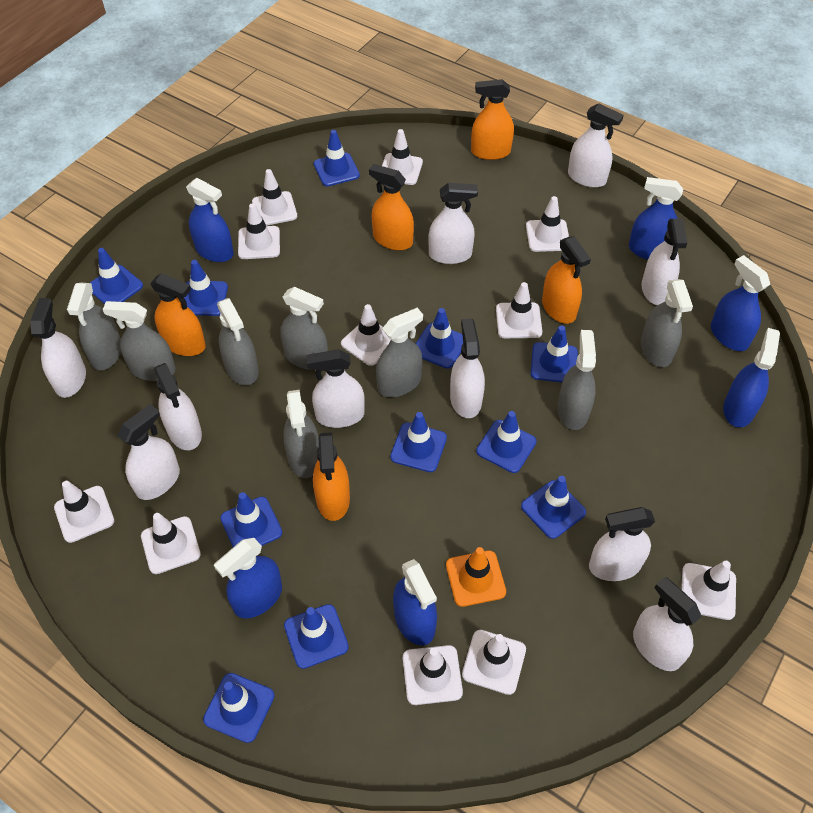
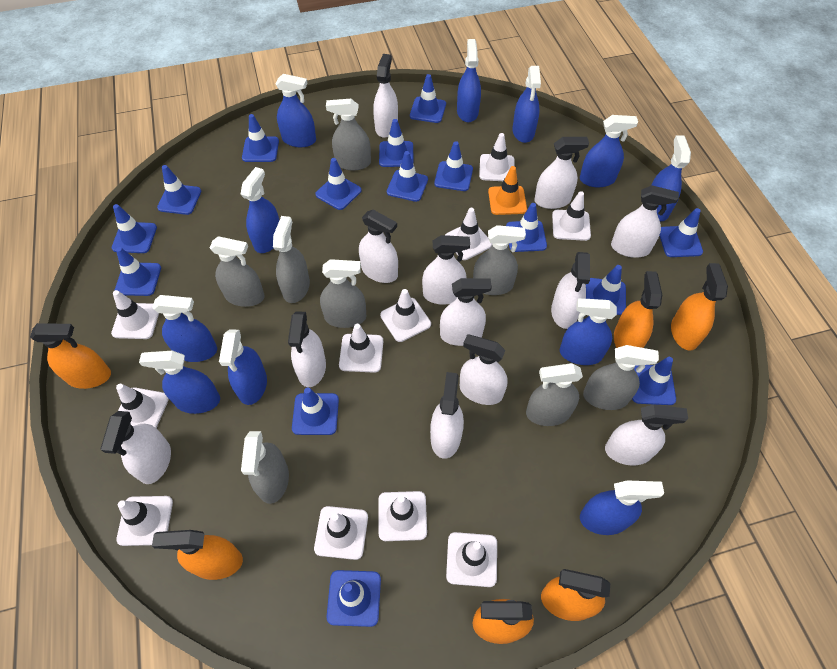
blue spray bottle: [186,178,234,262] [214,538,282,618] [393,559,437,645] [629,177,683,260] [711,255,770,351] [723,328,780,428] = 6 -> [139,351,220,414] [152,295,217,362] [219,329,267,405] [241,167,279,253] [276,74,316,147] [457,39,481,122] [513,66,541,143] [560,298,617,365] [580,115,638,187] [580,480,664,535] [652,135,691,221] = 11
blue traffic cone: [90,248,143,304] [184,260,228,316] [203,673,275,743] [220,492,282,547] [284,604,349,669] [314,130,360,186] [390,412,447,472] [416,308,463,369] [476,411,537,473] [521,476,586,539] [531,325,578,382] = 11 -> [112,204,157,253] [115,247,161,296] [157,165,201,215] [242,114,279,162] [292,387,339,435] [316,158,362,210] [327,570,381,627] [379,119,413,167] [387,151,428,202] [410,74,446,123] [434,141,473,191] [506,203,547,252] [586,265,626,315] [632,357,676,405] [659,208,703,257] = 15
orange spray bottle: [150,273,206,356] [313,432,350,521] [369,164,414,250] [471,79,514,160] [542,236,591,324] = 5 -> [30,323,111,389] [152,530,243,580] [473,599,534,644] [541,569,610,621] [614,271,662,348] [671,263,728,351] = 6
white spray bottle: [30,298,86,398] [118,404,180,500] [154,363,202,450] [307,349,365,428] [428,183,478,264] [450,318,485,418] [568,104,624,188] [589,507,655,581] [633,577,701,671] [642,219,687,305] = 10 -> [100,411,171,484] [288,311,326,387] [359,210,398,283] [373,54,398,138] [422,235,470,305] [430,372,464,459] [440,278,492,346] [460,334,508,405] [535,137,589,209] [551,252,590,329] [605,405,688,465] [611,185,679,258] = 12

